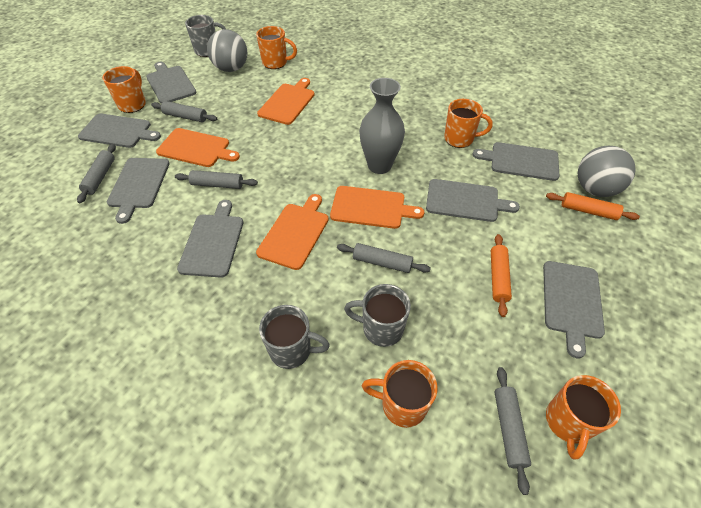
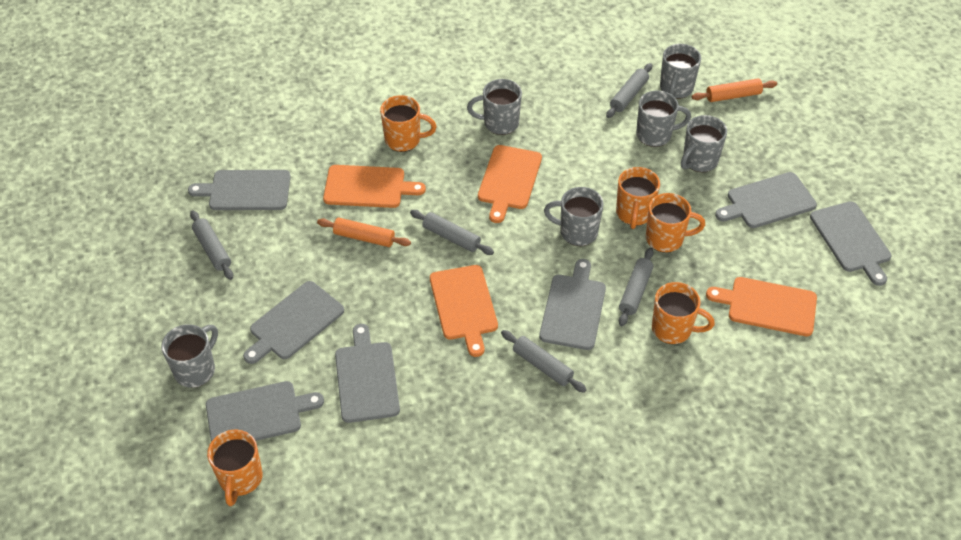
grey ball: [207,29,247,72] [578,146,636,197] = 2 -> none = 0
grey mug: [185,15,226,57] [259,305,330,369] [344,284,411,347] = 3 -> [161,324,218,388] [467,79,522,135] [544,187,604,246] [636,91,691,147] [660,44,701,99] [681,115,727,172] = 6
grey vase: [359,78,405,174] = 1 -> none = 0

